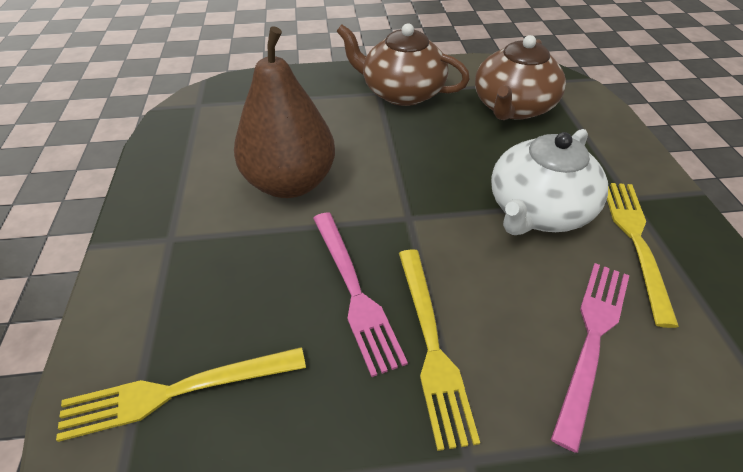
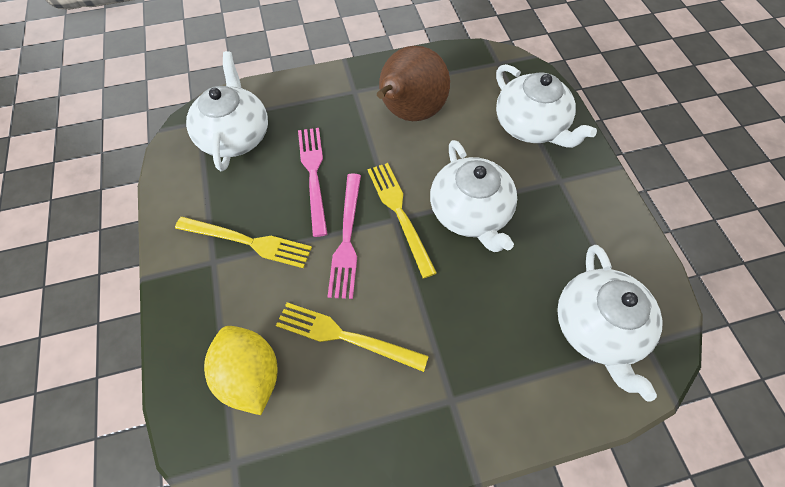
brown teapot: [336,23,470,106] [475,35,566,120] = 2 -> none = 0
white teapot: [491,129,608,235] = 1 -> [186,51,268,171] [430,140,517,252] [496,64,597,148] [557,245,663,402] = 4
yellow lemon: none = 0 -> [204,326,278,415] = 1

